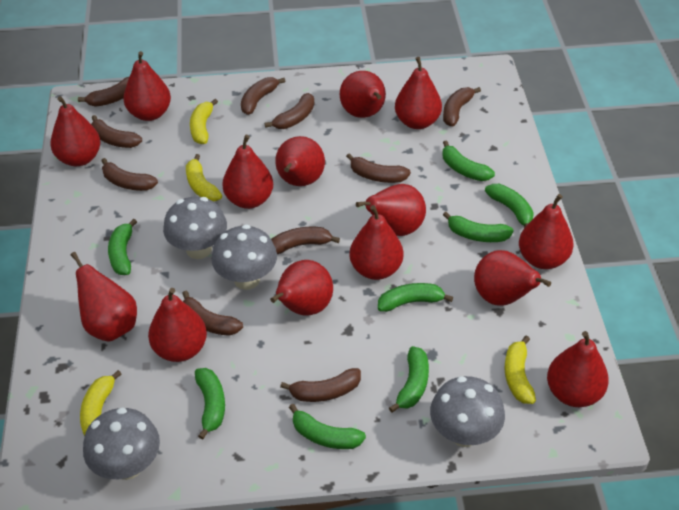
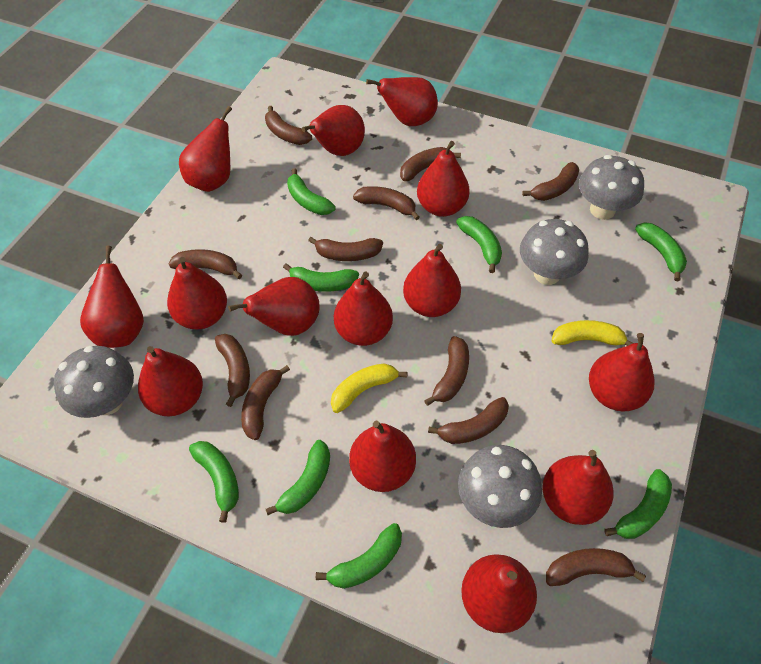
brown banana: [78,77,129,107] [91,115,142,148] [101,158,158,191] [182,291,243,336] [241,77,285,115] [265,93,314,129] [271,227,340,254] [280,368,361,402] [346,153,411,183] [443,87,481,126] = 10 -> [168,249,242,279] [215,334,250,407] [241,365,290,440] [265,106,312,145] [308,237,383,261] [353,186,420,220] [400,147,461,181] [424,336,469,406] [428,397,509,444] [522,162,579,201] [546,548,646,586] = 11
yellow banana: [80,370,122,436] [186,154,222,202] [190,99,218,144] [505,335,536,404] = 4 -> [331,363,408,413] [552,320,633,346] = 2

